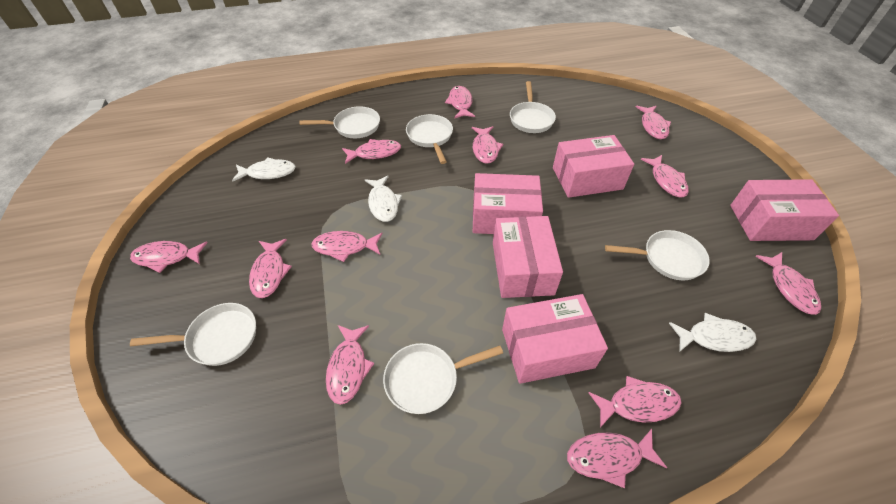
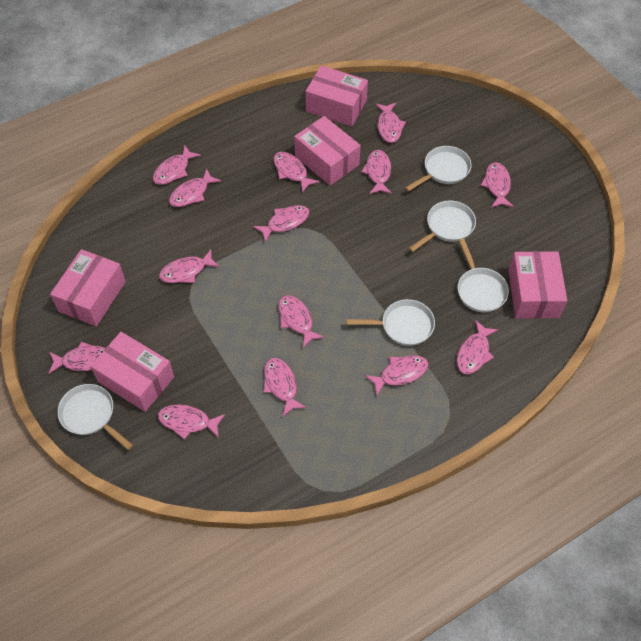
pink fish: [130,241,208,273] [249,239,292,298] [311,231,383,262] [326,325,374,405] [342,139,401,164] [445,86,475,119] [472,126,503,164] [567,429,667,488] [588,376,681,428] [636,106,671,139] [640,155,689,197] [755,252,821,315] = 12 -> [48,342,105,374] [153,145,201,185] [158,404,225,439] [159,250,220,283] [169,169,221,207] [253,205,309,242] [263,358,307,416] [273,152,320,193] [279,295,324,348] [361,150,392,194] [365,355,428,396] [375,103,406,143] [457,320,498,374] [481,162,514,208] = 14
white fish: [232,157,296,182] [365,175,402,222] [669,313,756,352] = 3 -> none = 0
white pan: [130,303,256,366] [299,106,380,138] [383,343,503,414] [406,114,453,164] [510,81,556,133] [605,230,710,280] = 6 -> [57,384,133,450] [346,299,435,346] [405,146,471,192] [409,201,476,252] [457,238,509,312] = 5

